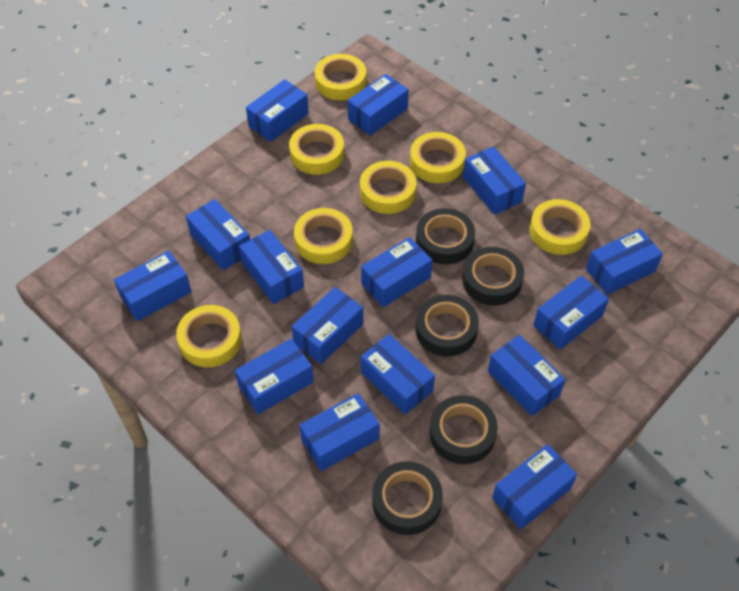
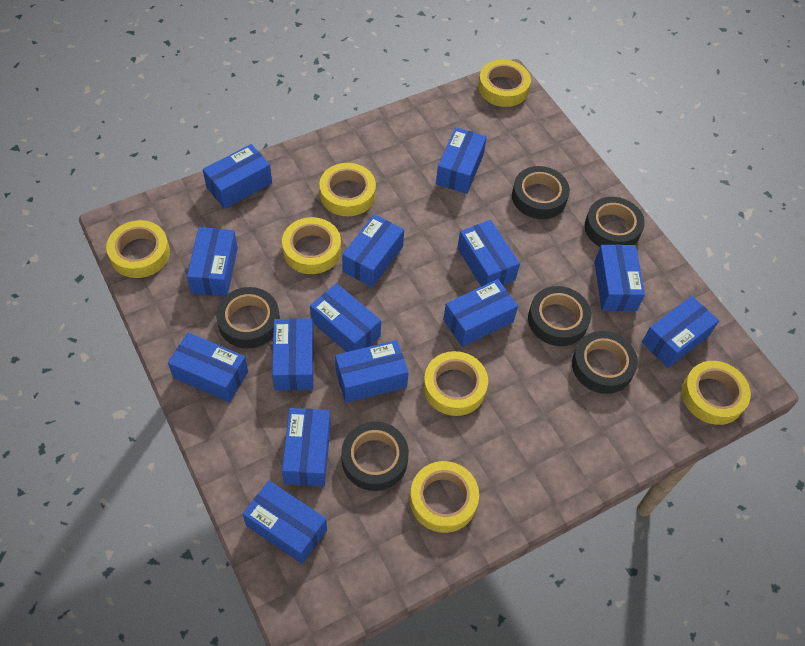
black tape: [372,461,443,535] [415,295,479,356] [416,208,475,264] [429,395,498,464] [462,247,524,305] = 5 -> [216,287,280,349] [341,422,409,491] [512,166,570,219] [528,286,591,346] [572,331,638,394] [585,197,645,247] = 6
blue box: [114,251,192,321] [186,199,250,270] [235,338,314,415] [239,230,304,304] [246,79,309,142] [292,287,363,364] [299,393,380,471] [348,74,409,136] [361,237,432,307] [361,334,435,415] [463,146,526,215] [488,335,566,416] [492,444,577,529] [533,275,609,350] [586,229,663,295] = 15 -> [168,332,248,402] [187,227,238,296] [203,144,272,209] [243,481,327,564] [272,318,314,391] [282,408,331,486] [310,283,381,352] [335,340,409,403] [342,214,404,287] [436,127,487,194] [443,279,518,347] [457,220,520,287] [594,244,645,311] [642,296,719,368] = 14

